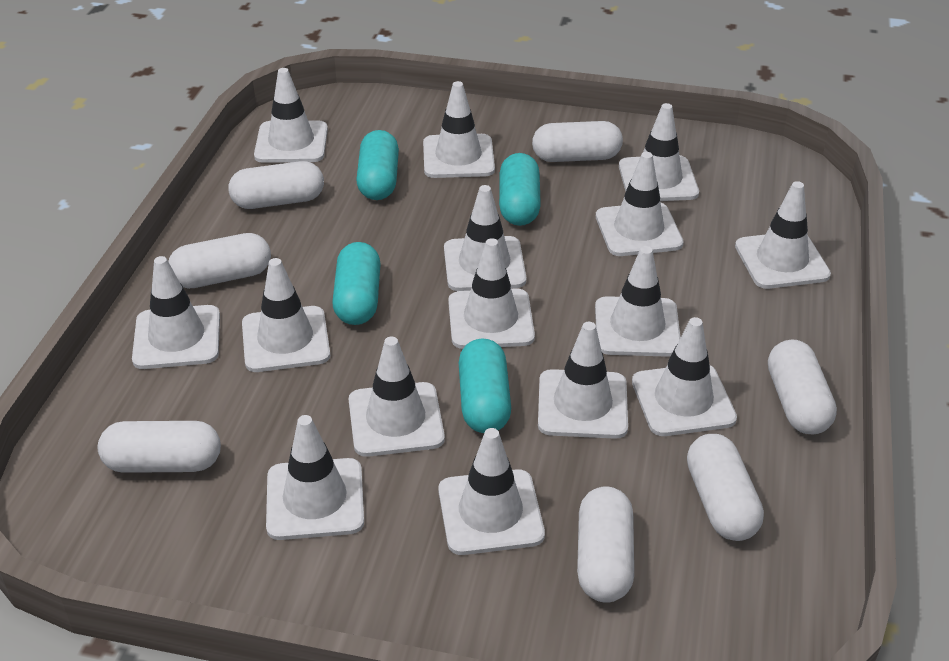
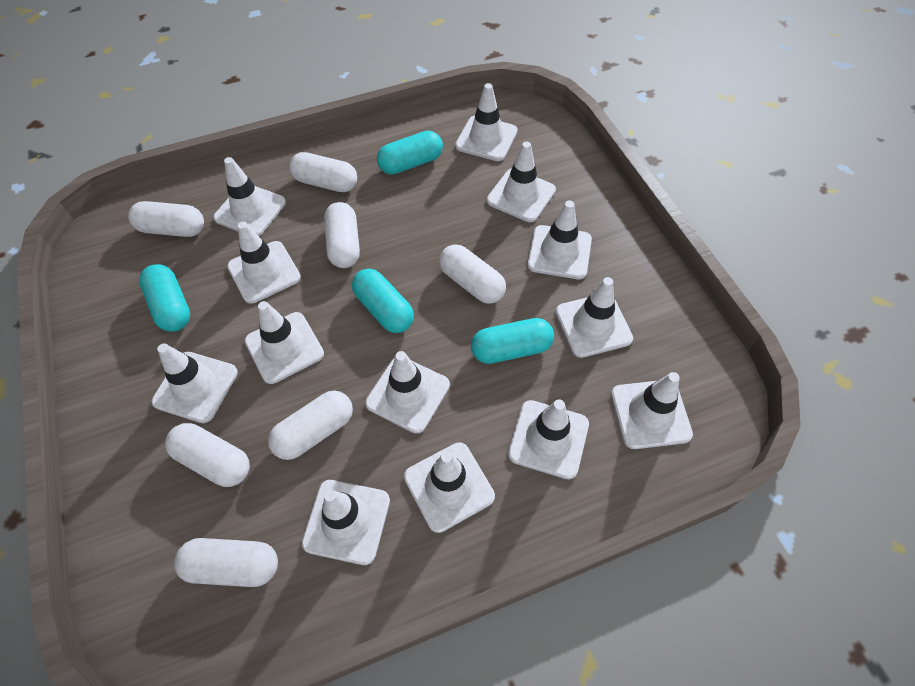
white traffic cone: [132,256,220,369] [242,258,330,372] [254,68,328,163] [266,415,364,540] [349,337,445,457] [423,81,495,178] [438,428,545,555] [444,185,526,291] [448,238,535,349] [538,322,628,439] [595,246,681,357] [596,152,683,256] [619,103,699,201] [632,317,737,436] [735,181,831,289] = 15 -> [152,344,238,423] [213,157,286,236] [227,222,301,304] [245,301,324,384] [302,480,390,565] [365,351,450,433] [404,442,495,533] [455,83,517,161] [487,141,556,222] [508,399,589,479] [527,200,592,279] [556,277,633,358] [611,372,693,449] = 13

